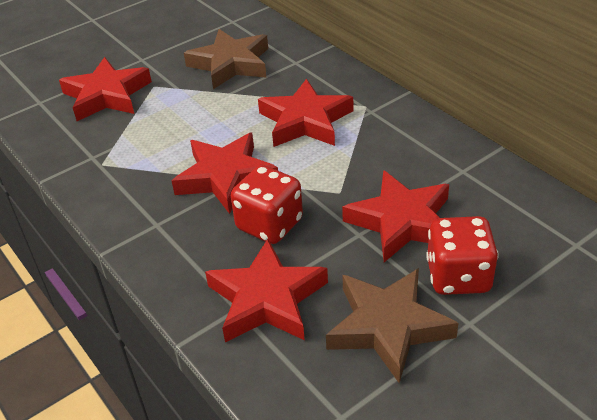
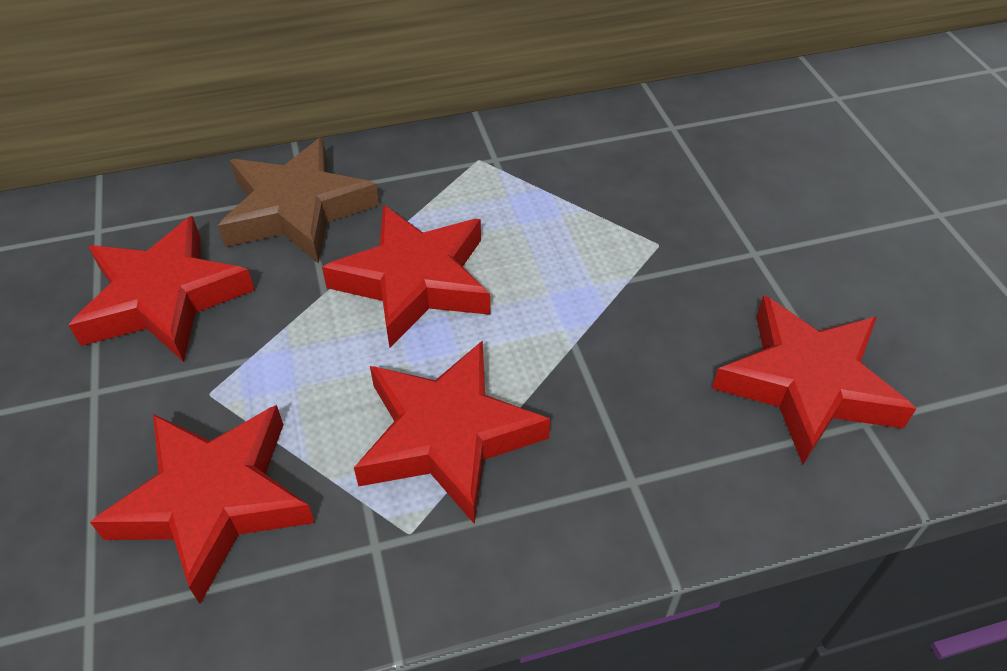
brown star: [184,29,268,89] [326,268,459,383] = 2 -> [218,137,379,264] = 1
red dice: [231,165,303,244] [426,216,499,295] = 2 -> none = 0

